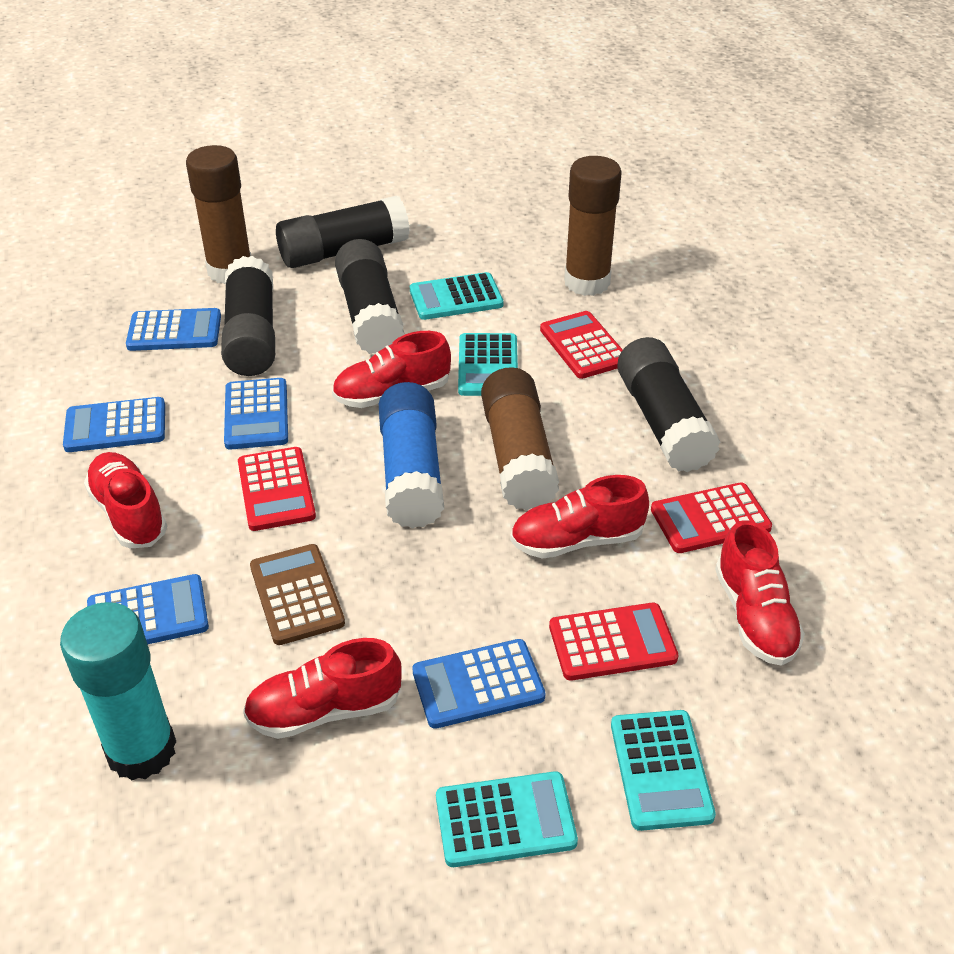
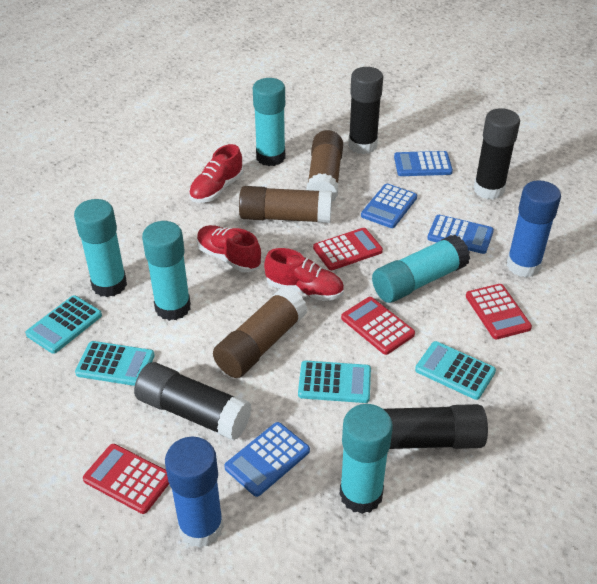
blue calculator: [63,397,165,452] [87,574,209,644] [126,308,221,351] [224,378,288,450] [412,639,546,729] = 5 -> [224,422,310,497] [361,184,417,228] [394,151,453,176] [427,215,494,254] = 4
blue glue stick: [379,382,445,529] = 1 -> [165,437,224,548] [506,180,561,278] = 2
brown calculator: [250,544,345,645] = 1 -> none = 0
red shoe: [84,452,167,548] [243,638,402,739] [332,331,451,408] [510,475,649,559] [715,520,805,666] = 5 -> [189,144,243,203] [197,225,261,272] [264,248,344,301] = 3
turquoise glue stick: [60,602,176,781] = 1 -> [74,199,127,297] [142,221,191,321] [253,78,285,166] [339,404,393,514] [372,235,470,303] = 5

